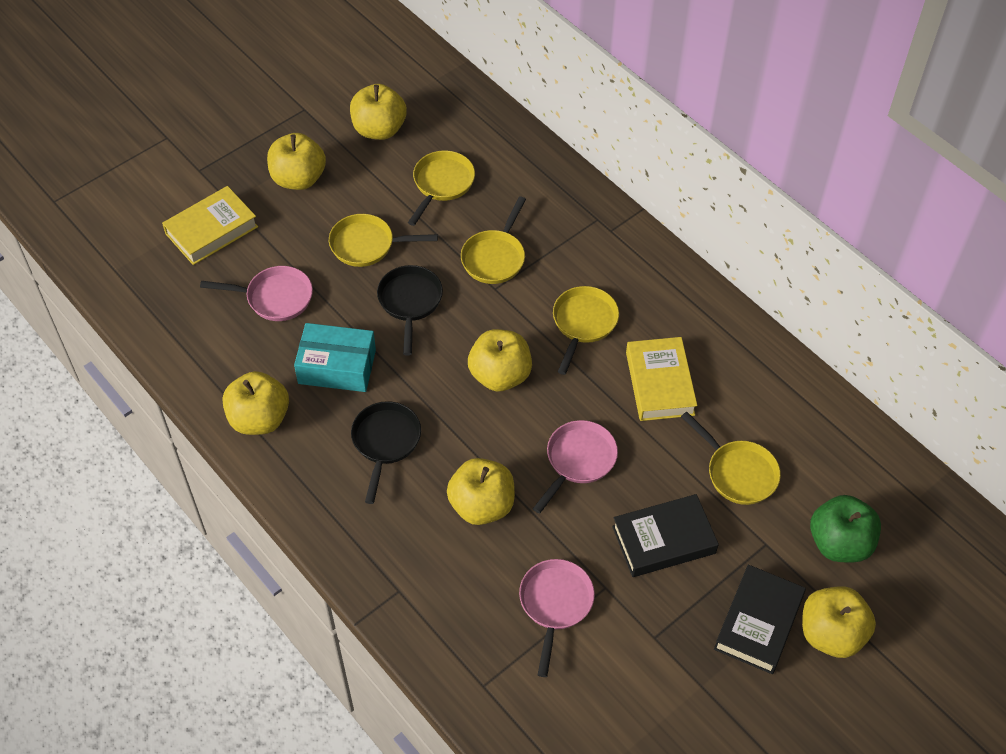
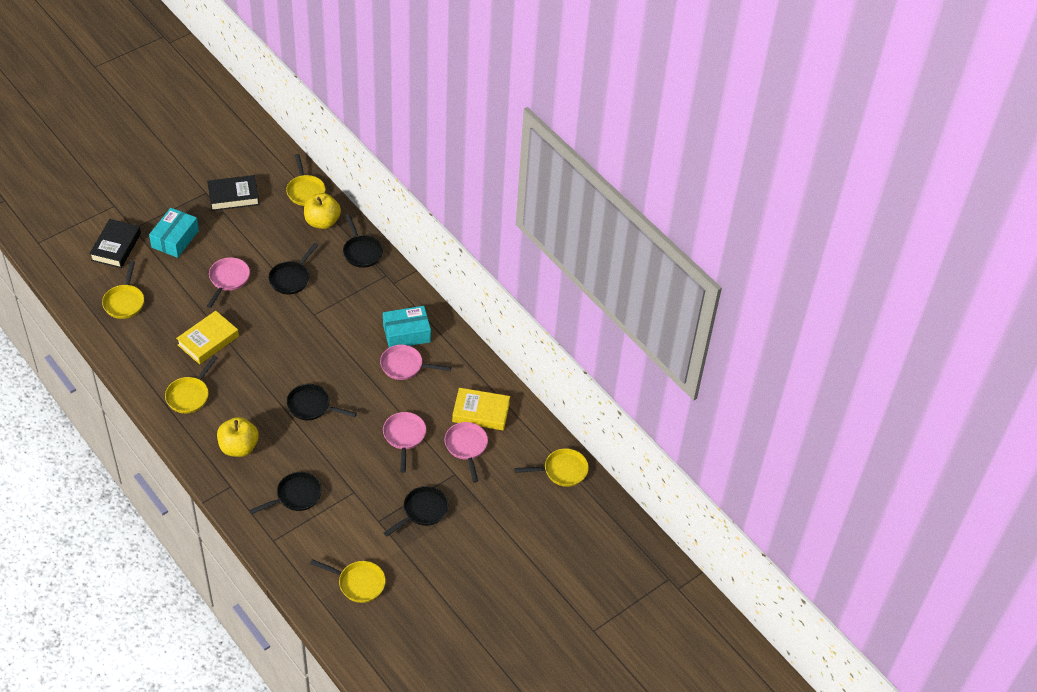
black pan: [351,401,421,504] [377,265,443,355] = 2 -> [249,472,322,514] [268,243,318,295] [286,384,357,420] [343,214,383,268] [384,486,448,537] = 5
green apple: [810,495,881,563] = 1 -> none = 0
pink pan: [200,266,313,321] [519,559,595,677] [533,420,618,514] = 3 -> [207,257,250,308] [380,345,451,380] [383,412,426,473] [444,422,488,483] = 4
turquoise box: [294,323,376,392] = 1 -> [149,208,199,258] [383,306,431,347] = 2
yellow apple: [223,371,289,435] [267,133,326,190] [350,84,407,140] [447,458,515,525] [468,329,532,392] [802,586,876,658] = 6 -> [217,417,259,457] [304,193,341,229] = 2

